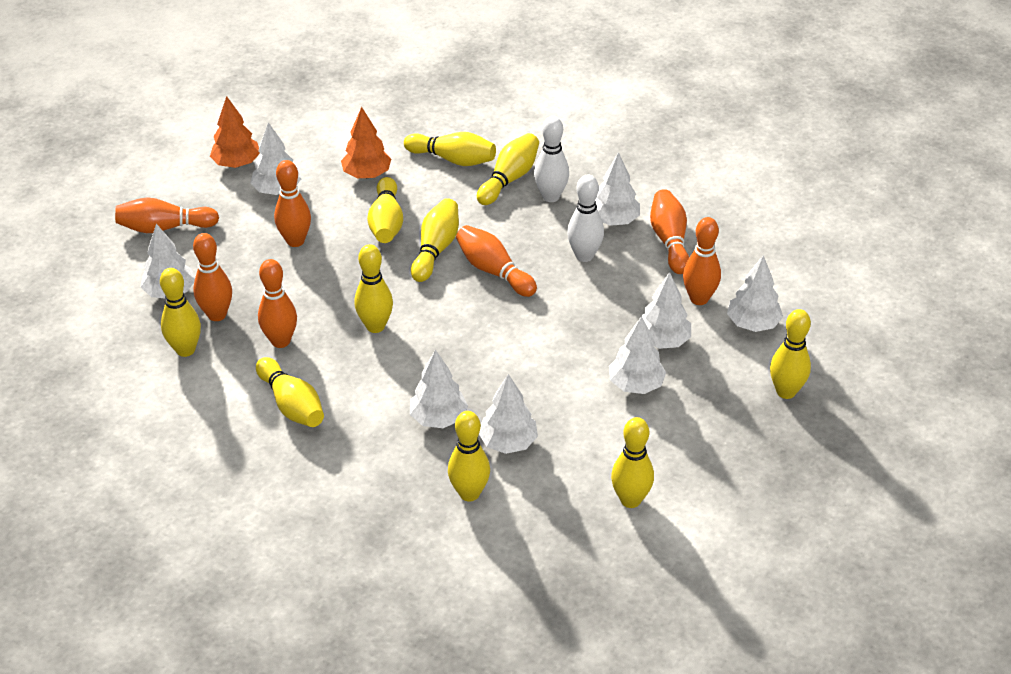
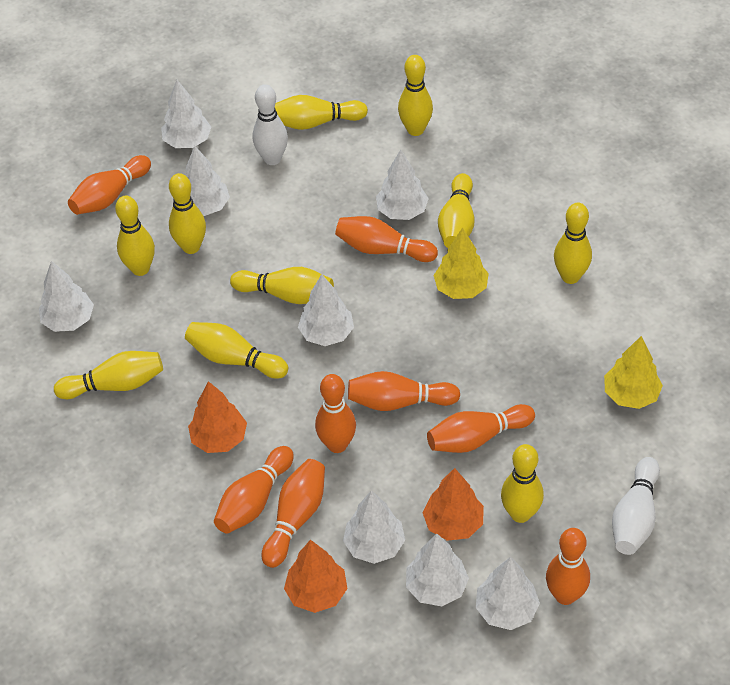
orange bowling pin: [115,197,219,233] [193,233,232,321] [258,259,297,348] [274,160,311,247] [456,225,537,297] [650,189,689,274] [683,217,721,305] = 7 -> [68,155,151,215] [214,446,294,534] [261,459,325,568] [315,374,356,453] [335,216,438,262] [348,371,460,411] [427,404,535,453] [546,528,590,605] = 8
orange tree: [210,96,260,168] [341,107,391,178] = 2 -> [188,381,247,453] [284,540,347,613] [422,468,484,541] = 3
yellow tree: none = 0 -> [434,228,489,299] [604,336,663,409] = 2

